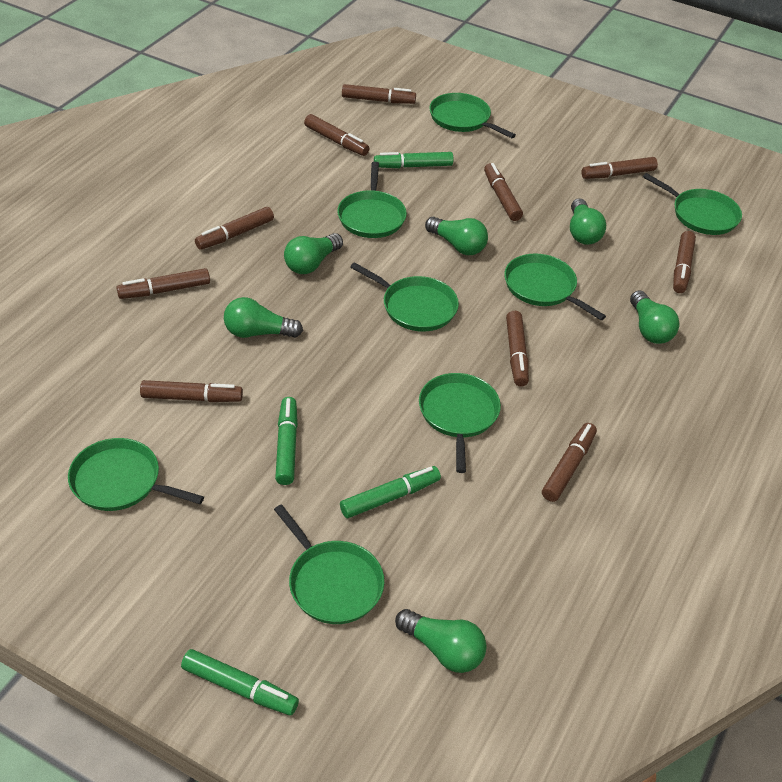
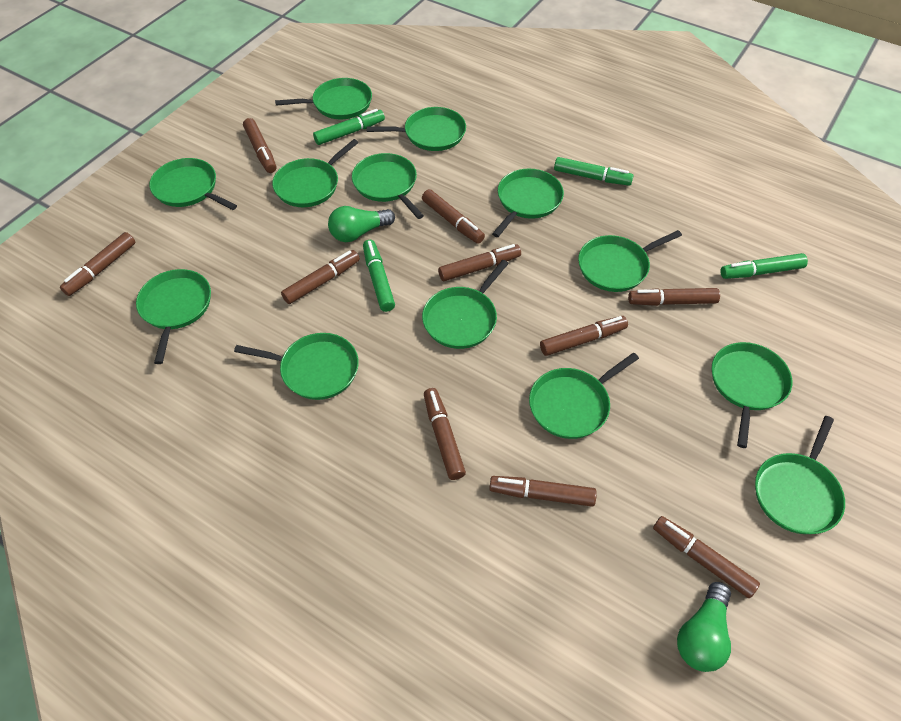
green light bulb: [224,297,303,338] [284,233,343,274] [395,609,487,673] [425,217,488,255] [570,198,606,245] [630,290,680,344] = 6 -> [328,206,395,242] [677,582,731,672] = 2
green pan: [68,438,204,511] [274,504,384,624] [337,162,407,238] [350,262,459,332] [419,373,501,473] [429,93,516,138] [504,254,606,320] [643,173,742,235] = 8 -> [136,269,211,364] [149,158,237,210] [234,333,359,400] [272,139,359,207] [275,78,372,119] [352,153,424,219] [367,107,466,151] [422,260,509,349] [492,169,564,237] [529,353,639,439] [578,230,682,292] [712,342,792,448] [755,416,845,534] = 13

